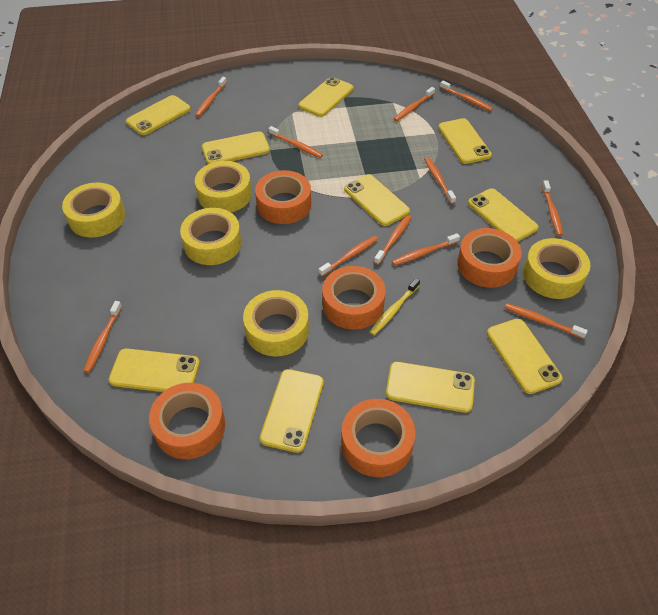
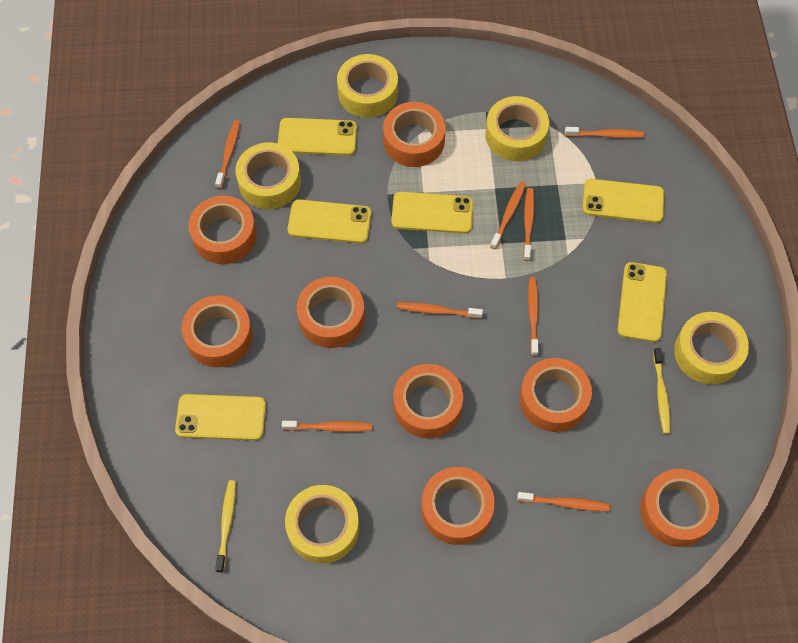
orange tape: [149,383,225,459] [255,170,311,224] [322,266,385,330] [341,399,415,477] [457,228,522,288] = 5 -> [182,295,253,368] [188,196,257,264] [297,277,365,348] [383,102,446,167] [393,364,463,438] [421,467,495,545] [519,358,592,432] [640,469,719,547] = 8
orange toothbrush: [83,301,122,373] [195,77,227,117] [269,126,323,158] [319,236,378,276] [374,215,412,265] [392,233,460,266] [394,87,435,121] [424,157,456,204] [440,81,493,111] [505,303,588,339] [542,180,563,236] = 11 -> [215,120,240,189] [282,421,372,432] [397,302,483,318] [490,182,526,249] [517,492,610,511] [523,188,534,261] [528,277,539,356] [565,127,645,138] = 8
yellow phone: [109,348,200,392] [126,95,191,135] [202,132,270,164] [260,369,324,453] [299,77,353,117] [344,174,410,226] [386,362,475,413] [438,118,492,164] [468,189,538,242] [487,319,562,394] = 10 -> [175,394,266,440] [278,118,357,156] [288,199,371,243] [391,192,473,234] [582,179,664,223] [617,262,667,342] = 6
yellow toothbrush: [370,278,420,335] = 1 -> [215,480,236,573] [653,348,670,434] = 2

